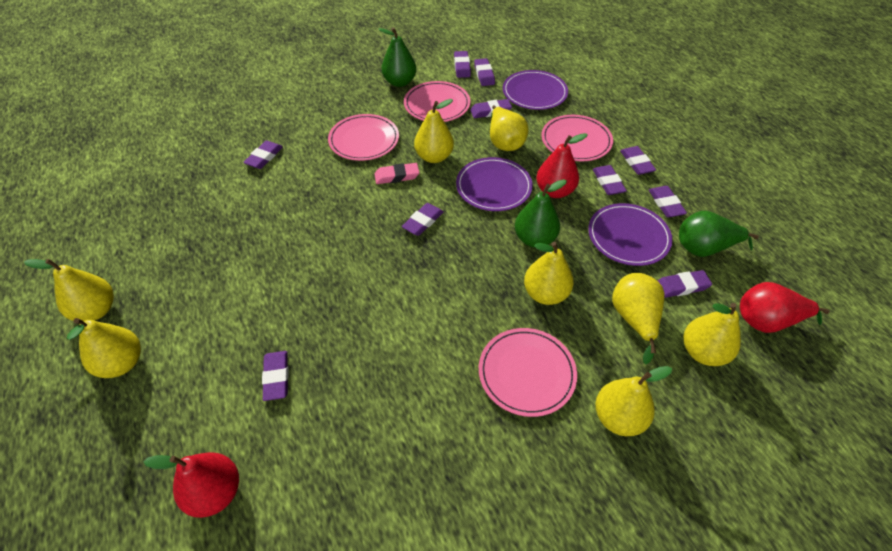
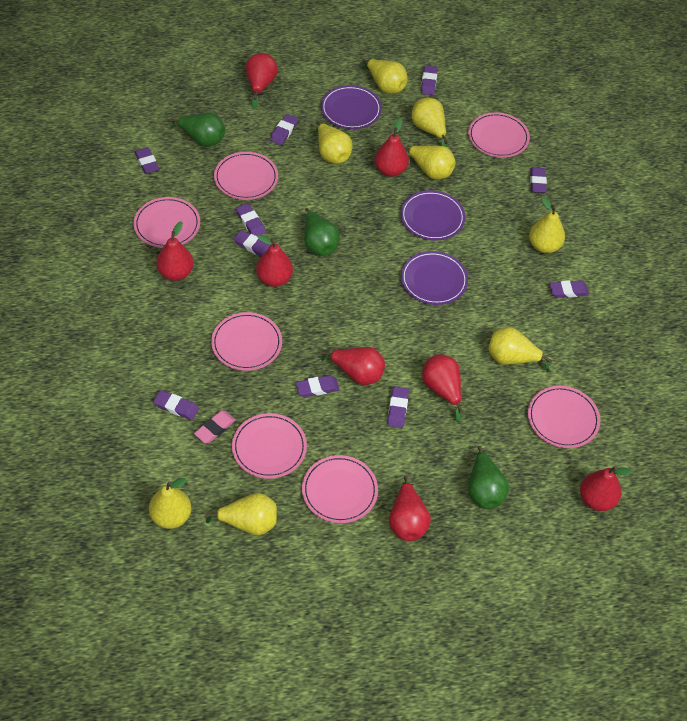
pink plate: [328,114,399,161] [404,81,471,122] [479,328,577,417] [541,115,613,161] = 4 -> [134,197,200,248] [211,312,282,371] [214,152,278,200] [232,413,307,479] [302,455,378,523] [468,112,530,158] [528,386,600,448] = 7
red pear: [144,452,239,518] [536,133,588,198] [740,282,830,333] = 3 -> [156,221,194,281] [245,53,278,109] [256,235,293,287] [321,347,385,385] [375,118,409,177] [389,476,431,541] [422,354,463,422] [580,466,632,511] = 8

